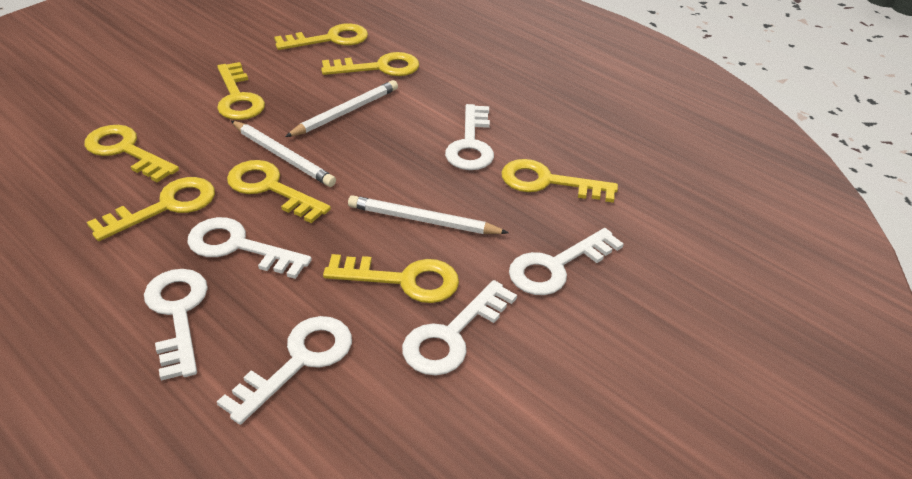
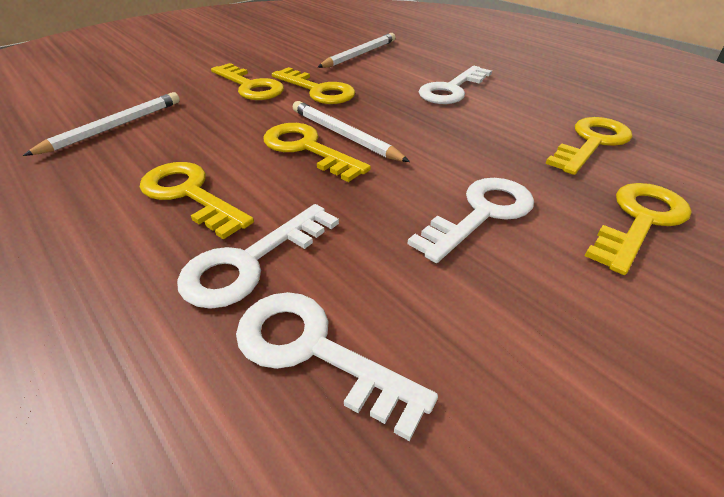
white key: [144,269,208,381] [187,217,312,279] [217,316,352,425] [402,280,517,376] [445,104,494,170] [509,228,624,295] = 6 -> [177,204,339,309] [236,292,438,441] [408,178,534,263] [419,66,492,104] = 4
yellow key: [85,125,179,182] [87,177,215,241] [217,62,265,120] [227,160,331,223] [274,23,368,50] [321,52,419,76] [323,254,459,303] [502,159,618,203] = 8 -> [140,162,254,240] [211,63,284,100] [264,123,371,182] [272,67,355,104] [545,117,632,175] [585,183,692,275] = 6

